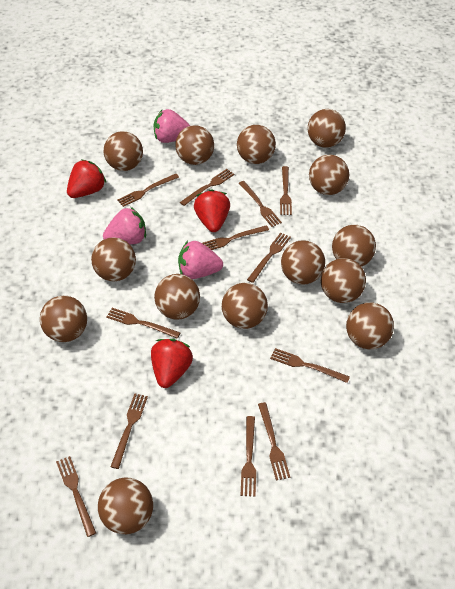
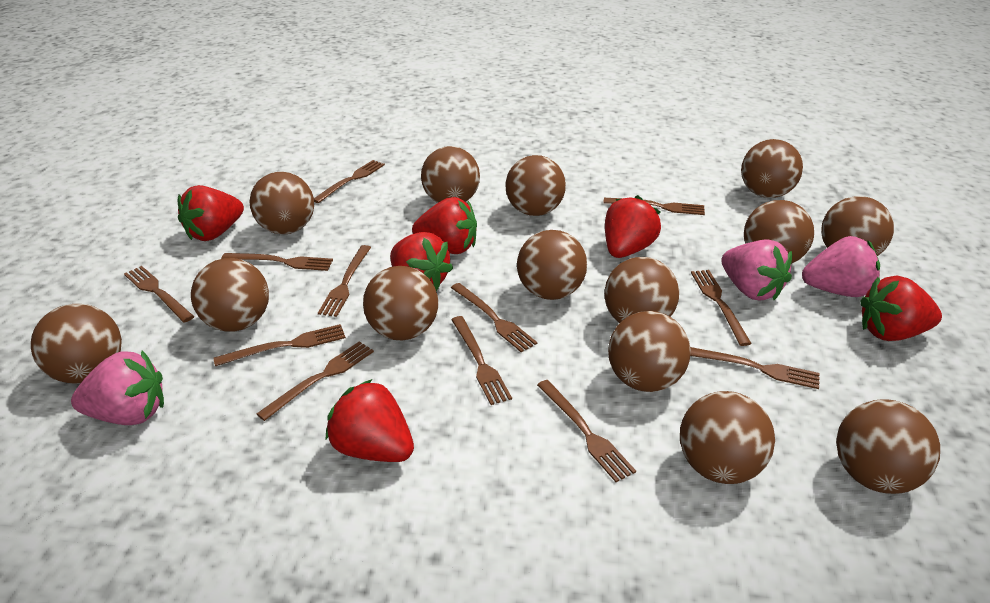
red strawberry: [67,159,106,198] [151,339,193,388] [194,189,230,232] = 3 -> [178,185,244,241] [325,379,414,462] [390,232,453,291] [412,197,477,254] [605,195,661,258] [860,276,942,341] = 6

